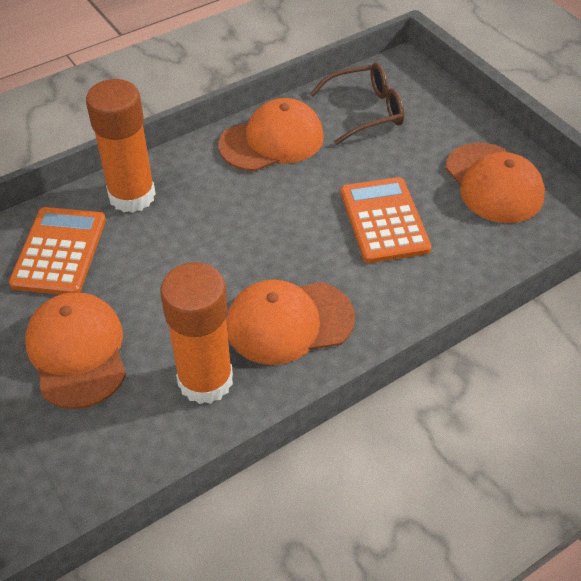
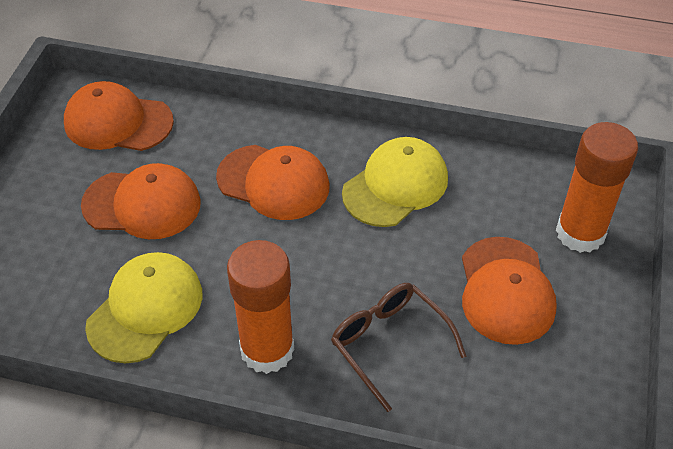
orange calculator: [9,207,106,295] [341,177,432,263] = 2 -> none = 0
yellow cap: none = 0 -> [85,252,203,363] [342,137,448,227] = 2

